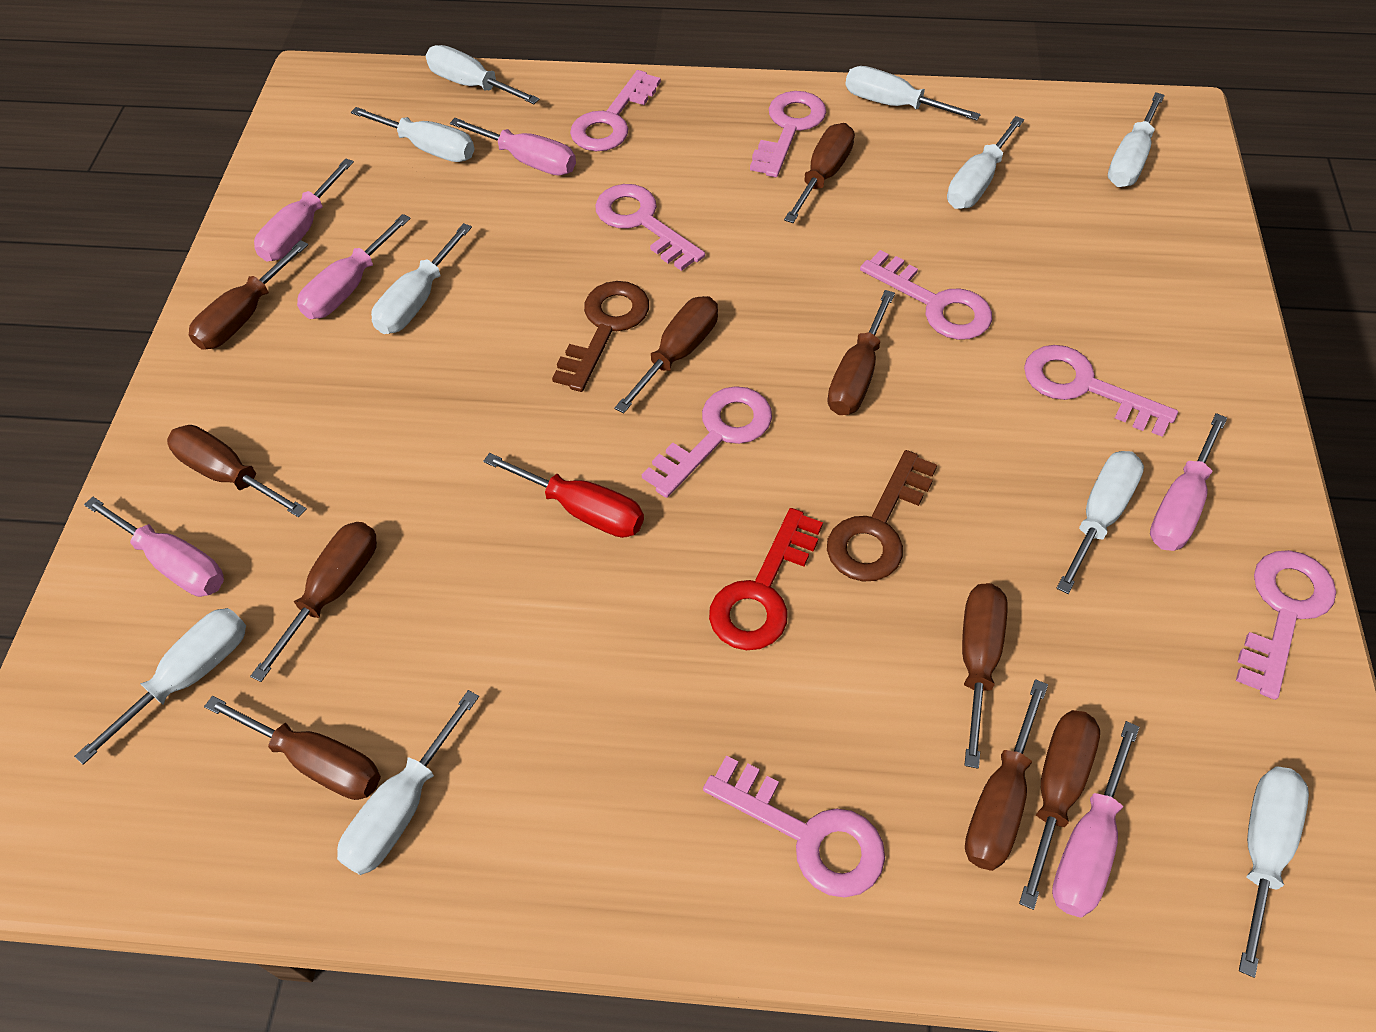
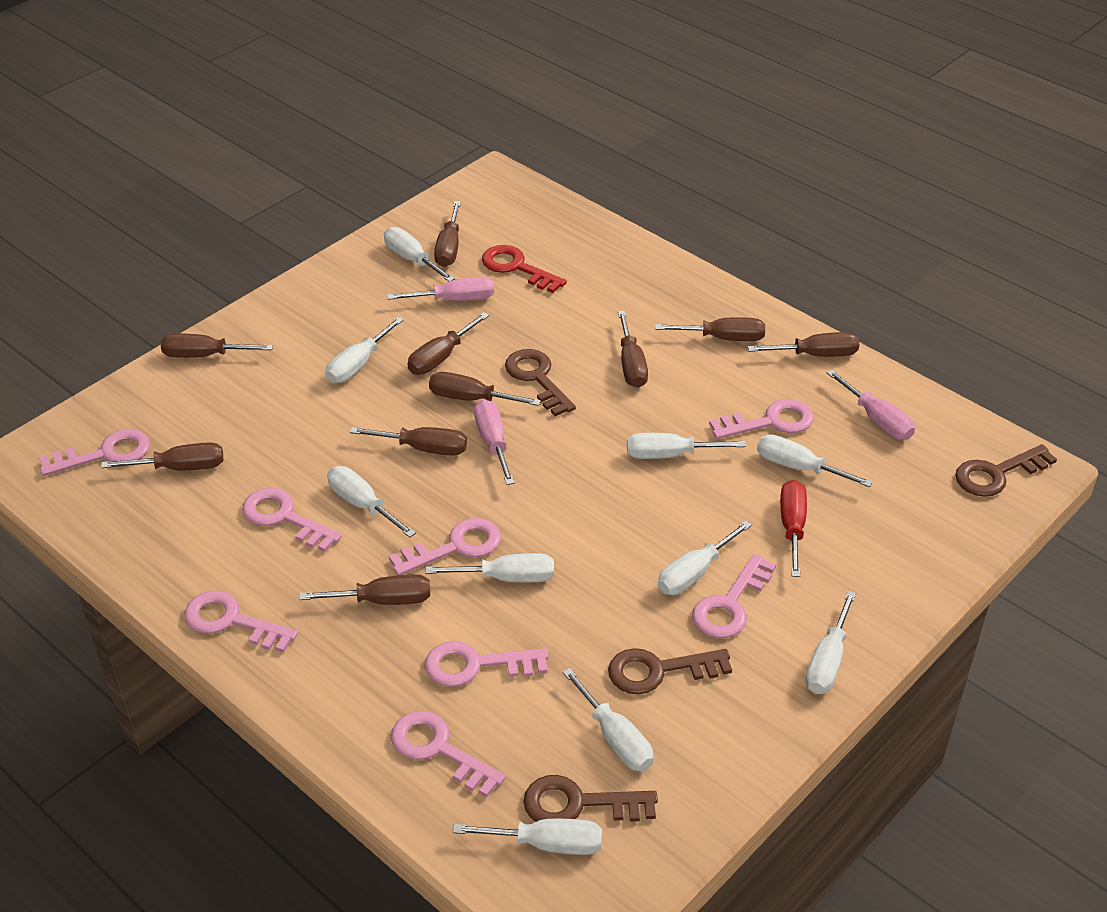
brown key: [552,281,649,392] [827,450,937,582] = 2 -> [505,349,576,416] [523,775,658,822] [608,648,732,694] [955,444,1057,497] = 4
pink screwdriver: [84,497,224,597] [254,158,354,261] [297,214,411,319] [450,118,576,176] [1052,721,1139,918] [1150,413,1227,551] = 6 -> [387,277,494,301] [474,399,515,485] [826,370,915,440] = 3

